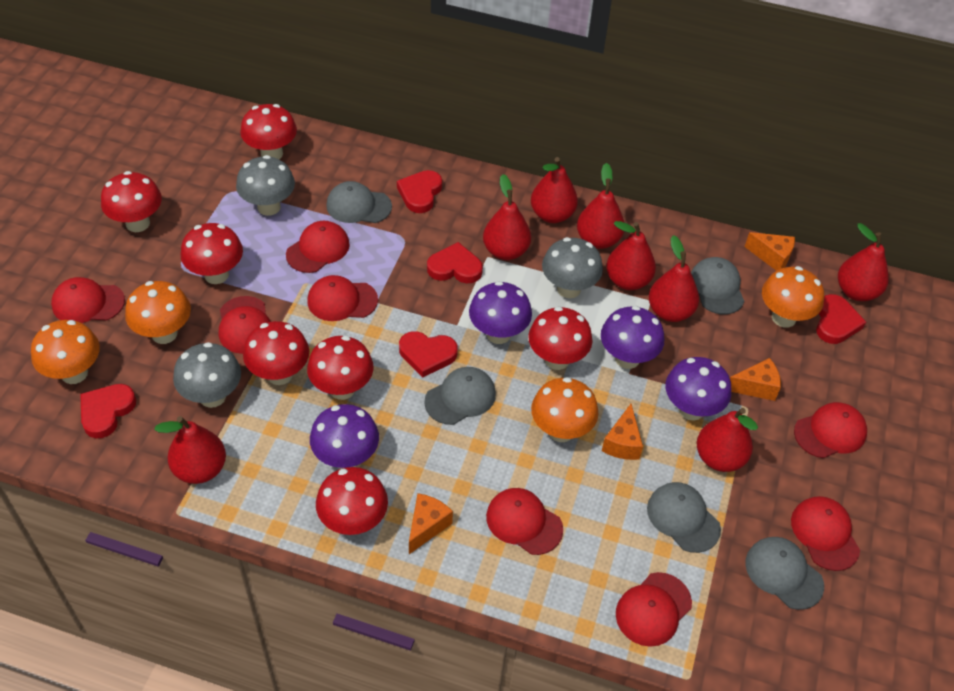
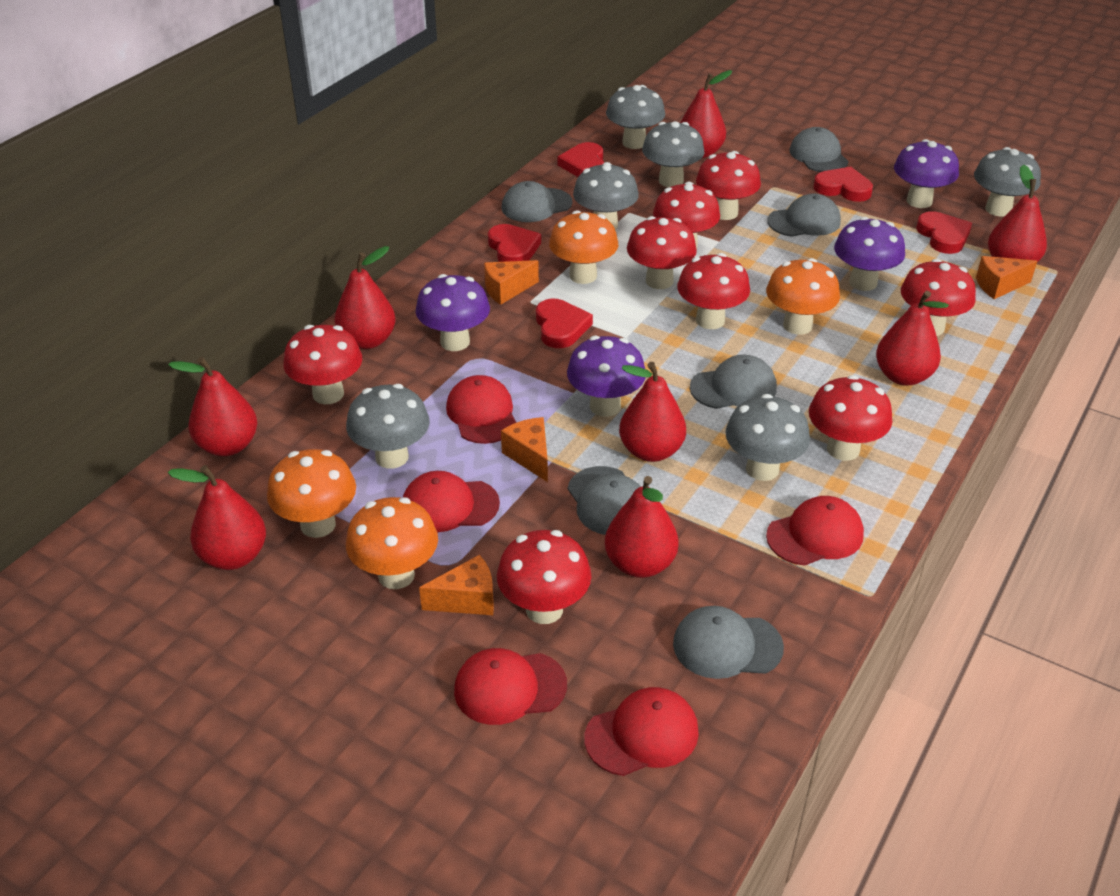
grey cap: [326,181,392,223] [424,367,496,425] [647,482,721,553] [691,257,745,314] [745,537,824,610] = 5 -> [502,181,573,222] [568,466,641,535] [673,606,784,679] [690,355,777,409] [767,194,841,237] [789,127,849,172] = 6
grey mushroom: [173,342,241,408] [236,155,295,216] [542,237,603,298] = 3 -> [346,384,430,469] [573,162,639,230] [606,85,665,149] [642,121,704,187] [725,394,810,481] [974,147,1041,217] = 6
red cap: [51,277,125,323] [219,296,271,354] [286,221,350,273] [307,275,378,321] [486,488,563,555] [616,572,692,647] [791,496,860,571] [794,402,867,458] = 8 -> [403,471,500,532] [446,375,516,444] [454,648,567,725] [584,687,699,776] [766,496,864,566] = 5
red mushroom: [101,171,162,232] [181,223,243,284] [240,104,297,159] [243,321,309,385] [307,336,373,400] [316,467,388,535] [528,307,592,370] = 7 -> [283,325,362,404] [497,530,591,624] [627,216,697,289] [653,182,720,249] [677,253,750,329] [696,151,761,220] [809,375,892,461] [901,259,976,336] = 8

